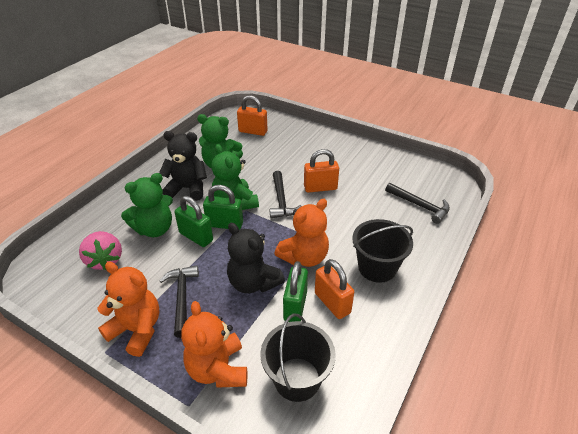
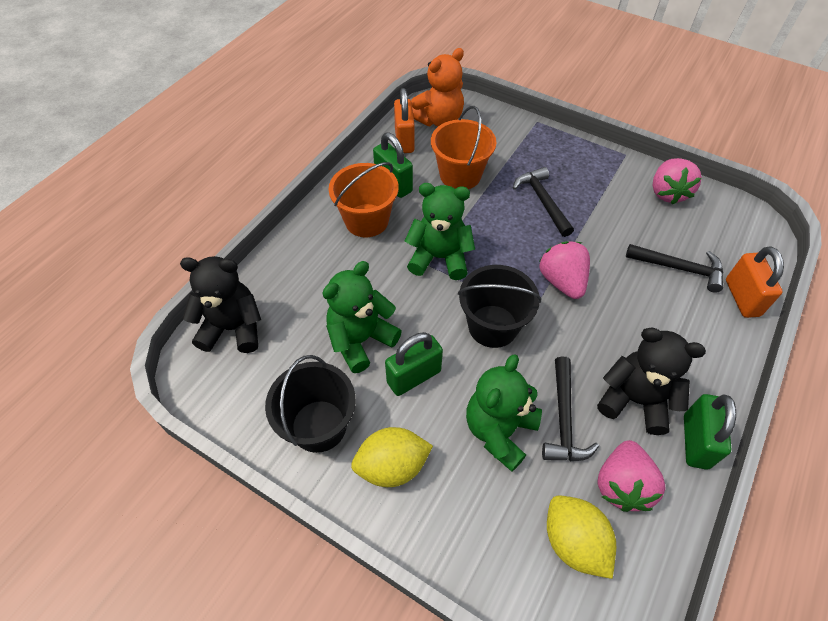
orange bucket: none = 0 -> [329,162,399,237] [431,106,496,189] = 2
orange padlock: [237,95,267,136] [304,149,339,193] [315,259,354,319] = 3 -> [394,88,415,153] [726,246,784,318] = 2
orange teddy bear: [97,262,159,357] [181,301,247,388] [274,199,329,267] = 3 -> [411,48,464,127] = 1
pink strawberry: [79,231,122,270] = 1 -> [539,241,590,299] [598,440,666,512] [653,158,702,205] = 3
yellow lemon: none = 0 -> [351,427,433,487] [547,495,616,579] = 2

